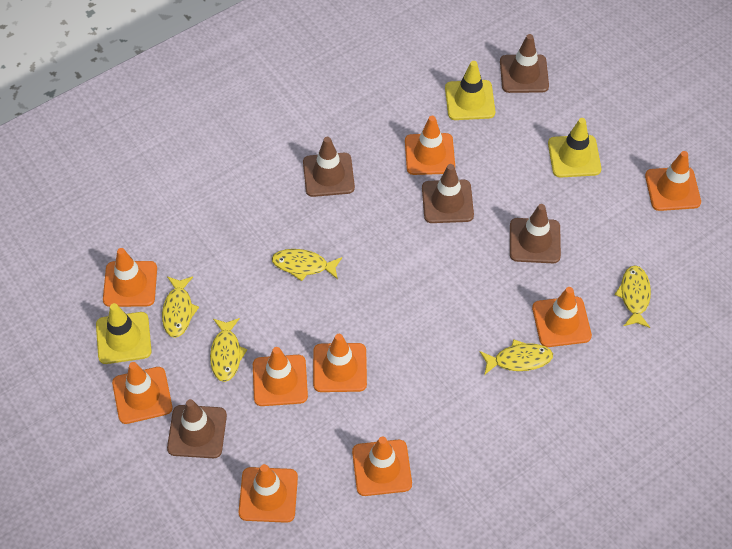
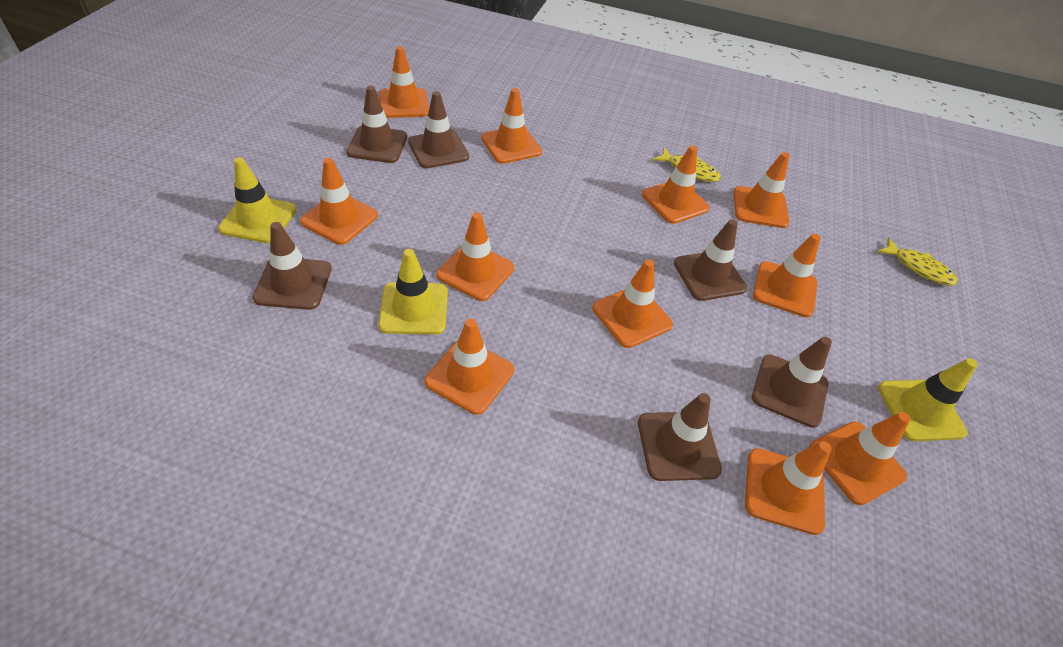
brown traffic cone: [167,399,227,458] [303,137,355,197] [422,164,474,223] [500,34,549,93] [510,204,561,263] = 5 -> [253,222,332,310] [346,86,407,163] [408,91,469,169] [638,393,722,481] [674,219,747,301] [752,337,832,428] = 6
orange traffic cone: [103,248,157,307] [112,362,172,424] [239,464,298,523] [253,347,308,406] [313,334,367,392] [352,436,412,496] [405,116,455,175] [532,287,592,347] [645,151,701,211] = 9 -> [300,158,378,245] [379,46,429,118] [425,319,514,415] [436,212,514,301] [481,88,542,164] [592,259,673,348] [642,145,710,224] [734,152,789,228] [745,441,832,535] [753,234,821,317] [809,412,910,505] = 11
yellow fish: [162,276,199,338] [210,318,247,382] [272,249,342,281] [479,339,553,375] [615,265,651,328] = 5 -> [653,148,721,182] [878,238,958,286] = 2

